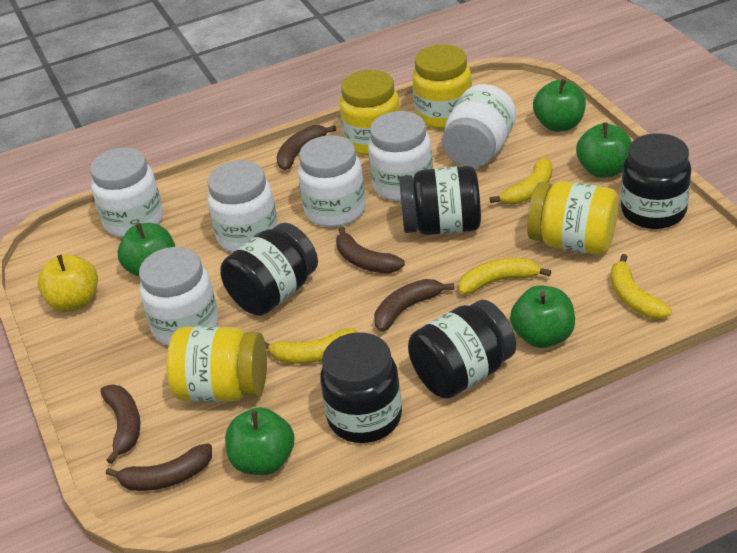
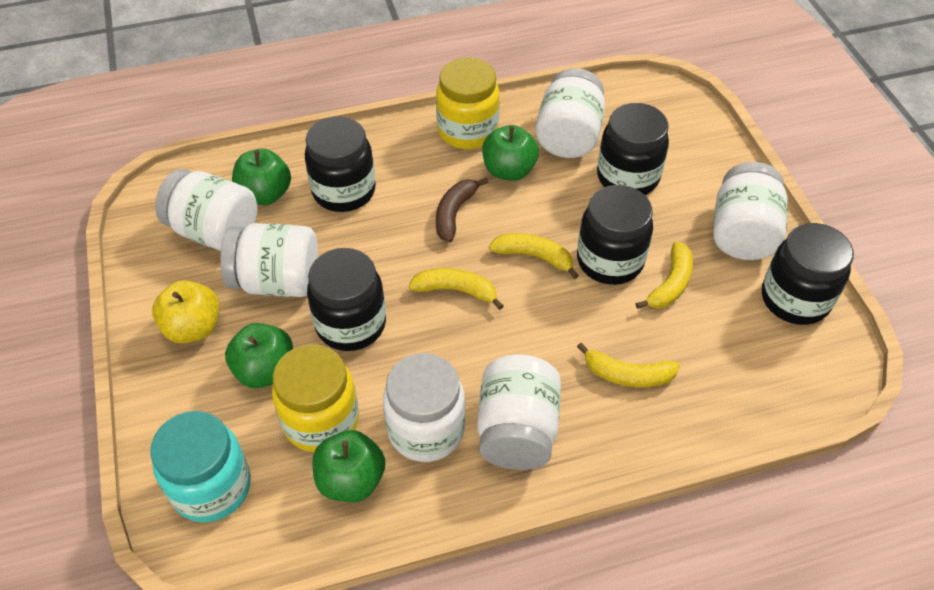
brown banana: [100,385,140,464] [106,443,212,491] [276,125,336,170] [336,226,405,273] [374,279,454,332] = 5 -> [436,177,489,242] = 1
green apple: [118,223,175,277] [225,407,295,475] [510,285,575,348] [533,79,586,132] [576,122,632,178] = 5 -> [225,323,293,388] [232,149,291,205] [312,430,385,502] [482,125,539,181] = 4
turquoise jar: none = 0 -> [150,411,251,523] = 1
yellow jar: [166,326,267,402] [340,70,400,156] [412,44,472,129] [527,181,618,255] = 4 -> [272,344,359,452] [436,57,500,149] = 2

